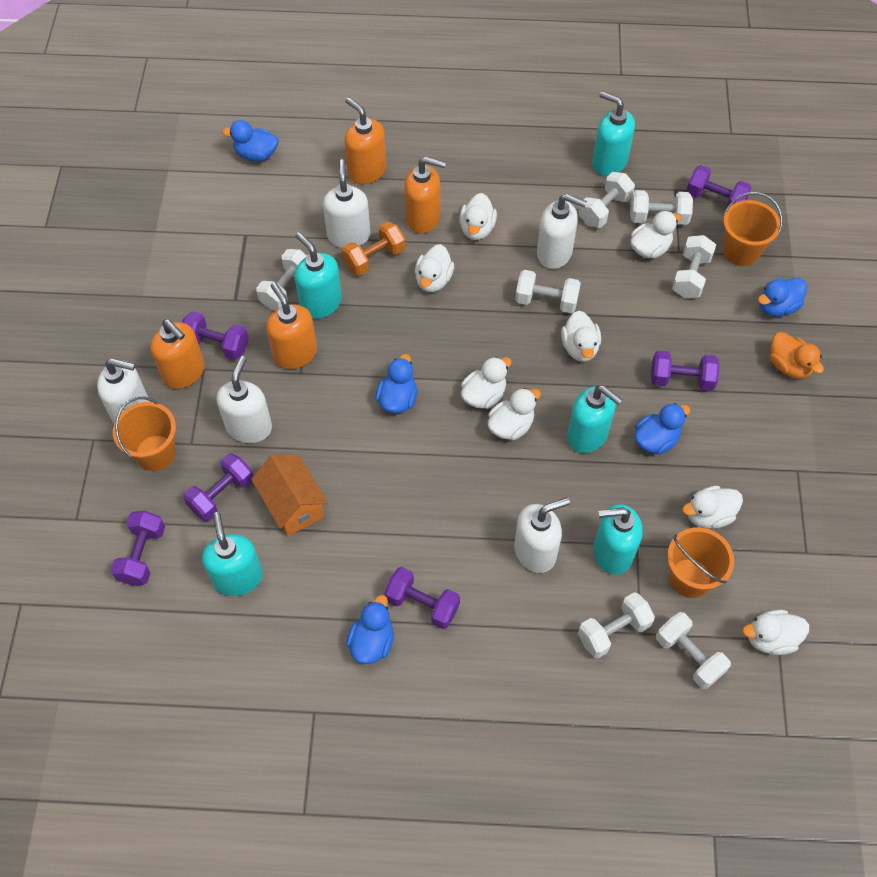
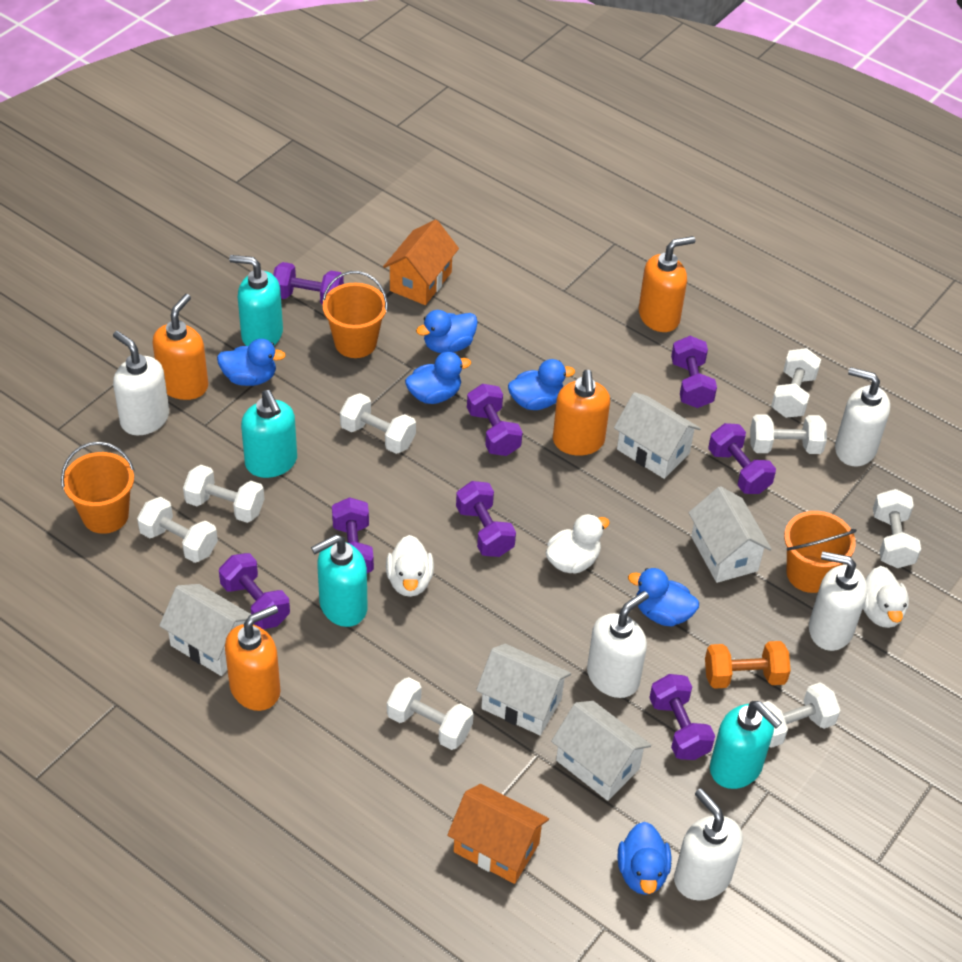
blue duck: [222,120,279,161] [346,595,394,664] [375,354,418,413] [634,403,690,455] [758,278,807,317] = 5 -> [217,339,286,386] [405,352,471,404] [416,310,478,353] [508,359,575,410] [618,822,671,895] [628,568,699,626] = 6
orange duck: [770,332,824,379] = 1 -> none = 0
orange house: [251,454,328,536] = 1 -> [383,220,459,305] [447,784,549,884] = 2
purple dumbbell: [111,511,165,586] [182,311,249,360] [183,453,253,521] [384,567,460,629] [651,350,720,391] [686,165,752,208] = 6 -> [219,553,290,629] [273,262,344,305] [332,497,374,573] [456,481,516,557] [467,384,523,456] [649,674,715,760] [671,336,717,408] [708,423,776,494] = 8
turquoise soap dispenser: [202,512,263,596] [295,232,342,318] [567,385,623,453] [592,91,635,176] [593,504,643,575] = 5 -> [229,255,283,346] [241,390,297,478] [311,535,367,627] [710,701,782,789] = 4
white duck: [415,244,454,292] [459,193,497,240] [461,357,512,409] [488,388,541,440] [561,311,601,362] [630,211,681,258] [682,486,743,528] [742,610,809,655] = 8 -> [386,535,434,597] [546,514,610,574] [863,566,909,628] = 3
white dumbbell: [256,249,307,310] [515,270,581,313] [578,592,655,658] [579,172,635,228] [630,190,693,225] [656,612,731,689] [672,235,716,298] = 7 -> [137,497,218,563] [183,465,264,523] [340,393,416,454] [387,677,474,750] [750,414,827,454] [763,682,841,748] [771,348,821,418] [873,489,921,568] = 8
white house: none = 0 -> [159,584,252,676] [476,644,571,735] [551,701,651,801] [614,392,701,479] [689,486,772,583] = 5

